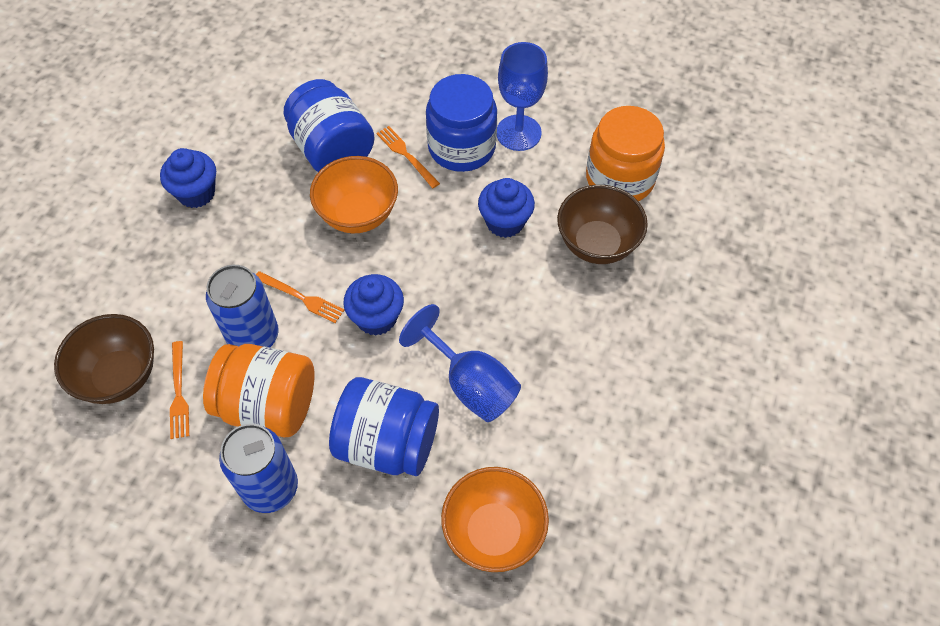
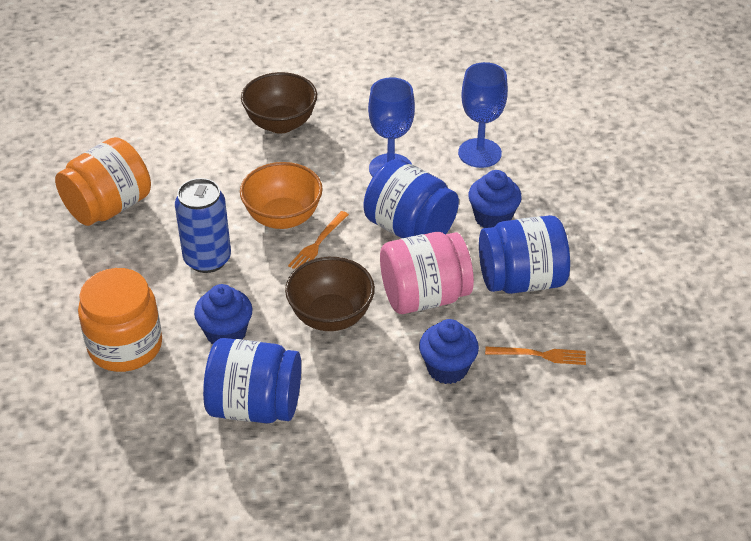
blue can: [206,265,279,347] [219,424,298,513] = 2 -> [175,178,231,273] = 1
orange bowl: [310,156,398,234] [441,467,549,572] = 2 -> [240,162,323,229] = 1
orange fork: [170,341,189,439] [256,271,344,323] [376,126,440,188] = 3 -> [288,211,349,269] [485,347,586,365] = 2
pink jar: none = 0 -> [380,232,474,314] = 1

